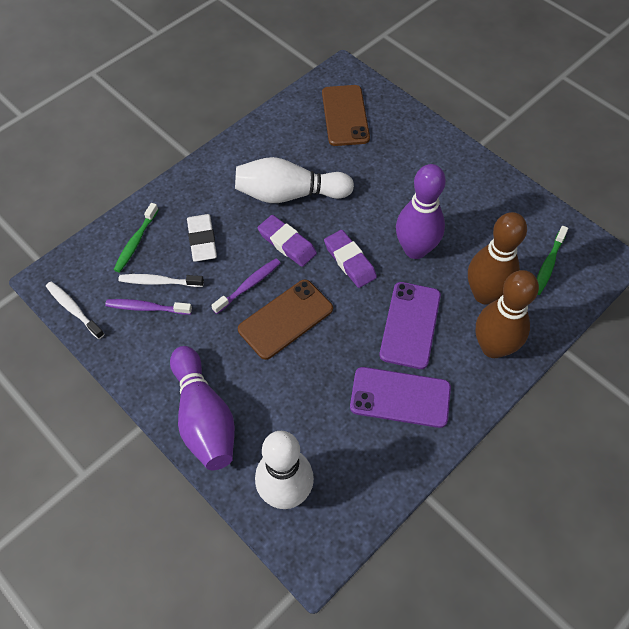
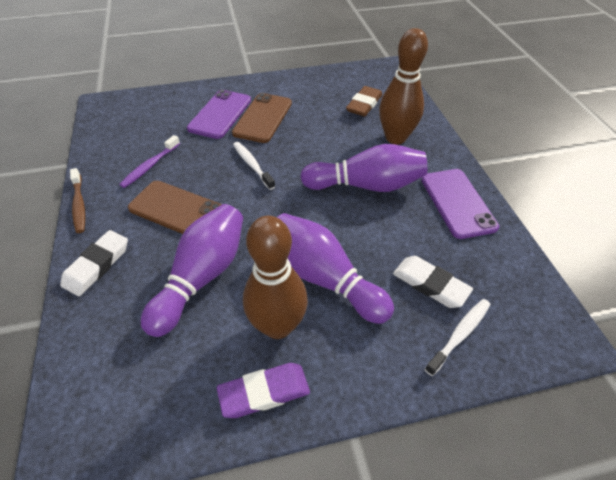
brown eraser: none = 0 -> [346,86,383,117] = 1
brown toothbrush: none = 0 -> [70,168,85,233] = 1
green toothbrush: [114,203,158,273] [537,226,568,295] = 2 -> none = 0
purple bowling pin: [170,346,235,470] [396,164,446,259] = 2 -> [141,204,243,337] [277,213,394,324] [300,144,427,192] = 3
purple eraser: [258,215,317,267] [324,230,377,288] = 2 -> [217,363,310,418] = 1
purple toothbrush: [105,299,192,315] [211,259,280,314] = 2 -> [119,135,180,188] = 1
white bowling pin: [235,157,354,203] [255,431,314,509] = 2 -> none = 0
white eraser: [187,214,217,262] = 1 -> [60,230,128,296] [393,256,473,308] = 2

